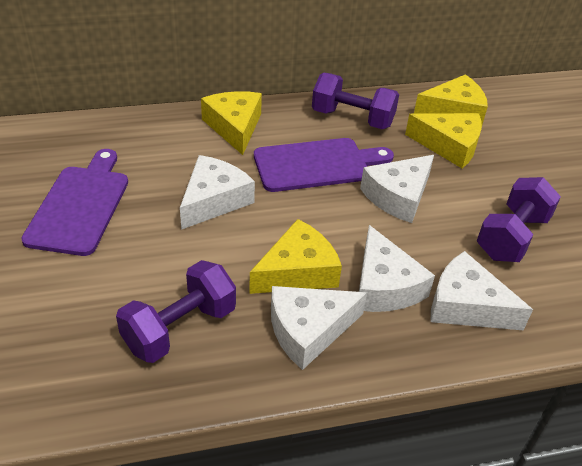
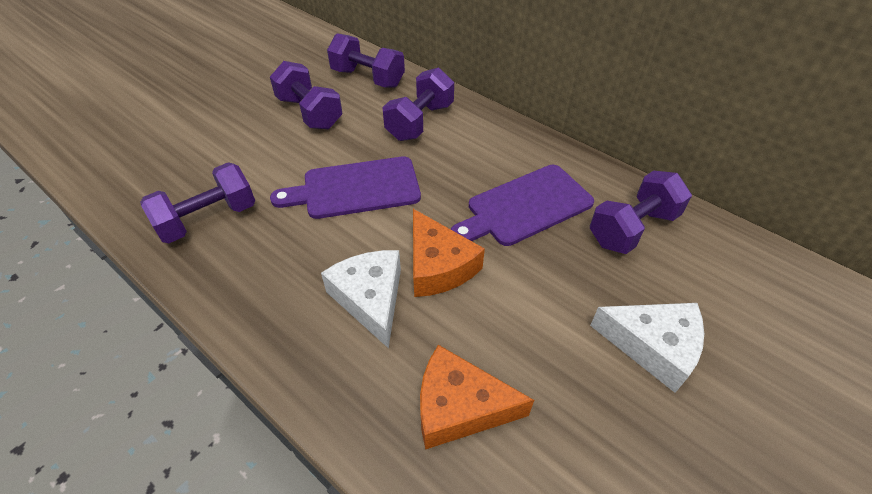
orange cheese: none = 0 -> [413,209,485,297] [420,345,534,450] = 2
purple dumbbell: [116,260,236,363] [312,73,399,129] [477,177,561,262] = 3 -> [140,162,255,243] [270,61,342,129] [327,33,405,88] [383,68,454,141] [590,171,692,254] = 5
white cheese: [180,155,255,230] [271,286,367,370] [359,225,435,312] [360,155,434,223] [431,251,533,331] = 5 -> [321,250,401,349] [590,303,704,393] = 2
yellow cheese: [201,91,262,155] [249,219,342,294] [405,113,482,168] [414,74,488,124] = 4 -> none = 0

